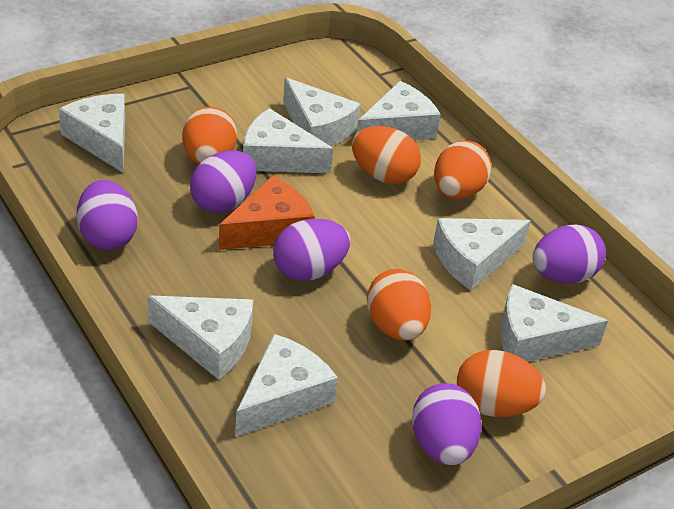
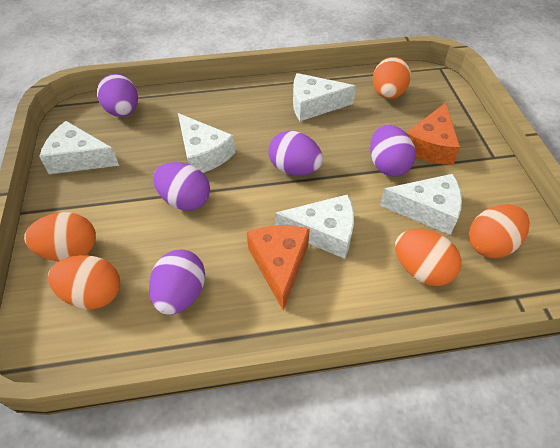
orange cheese: [219,175,315,250] = 1 -> [247,225,310,310] [407,102,460,165] = 2
white cheese: [59,94,125,173] [148,295,253,380] [235,334,338,437] [243,108,333,174] [283,77,361,146] [357,81,441,140] [433,218,531,290] [500,284,608,362] = 8 -> [39,121,119,174] [178,113,235,173] [275,194,354,259] [293,73,356,121] [380,174,462,235] = 5

